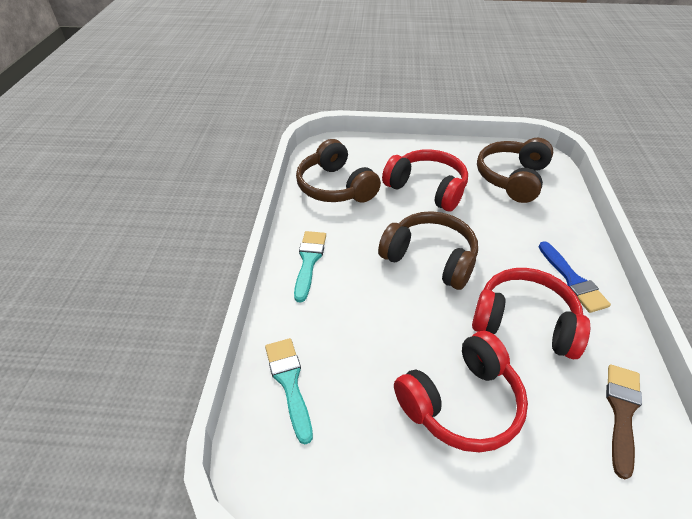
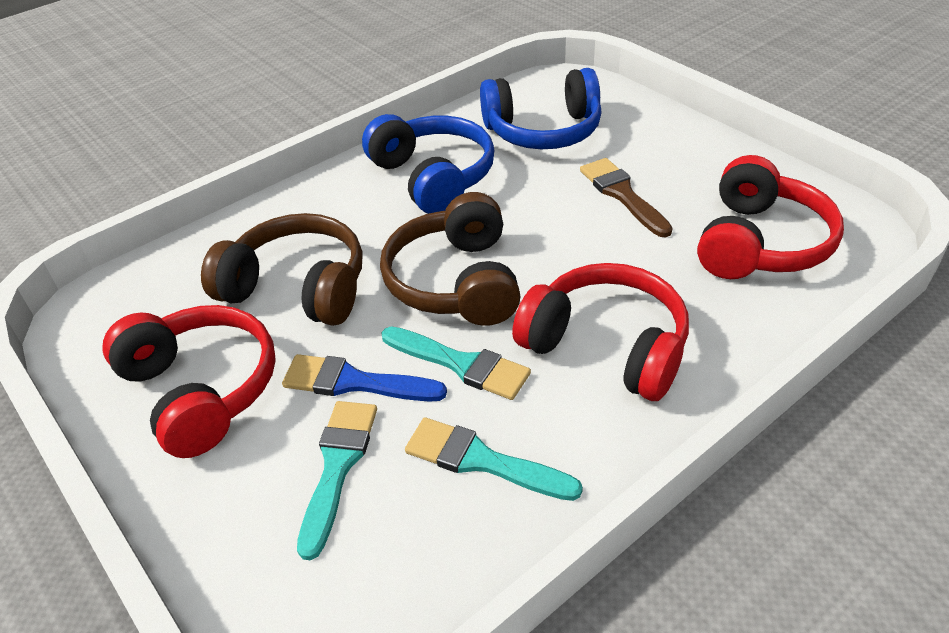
blue headphones: none = 0 -> [362,114,494,214] [480,68,602,149] = 2
brown headphones: [296,139,381,203] [378,211,478,290] [477,138,553,203] = 3 -> [201,213,362,326] [380,192,521,326] = 2
turquoise brush: [265,338,313,445] [294,231,326,302] = 2 -> [297,401,377,560] [381,326,531,400] [405,417,583,501] = 3

